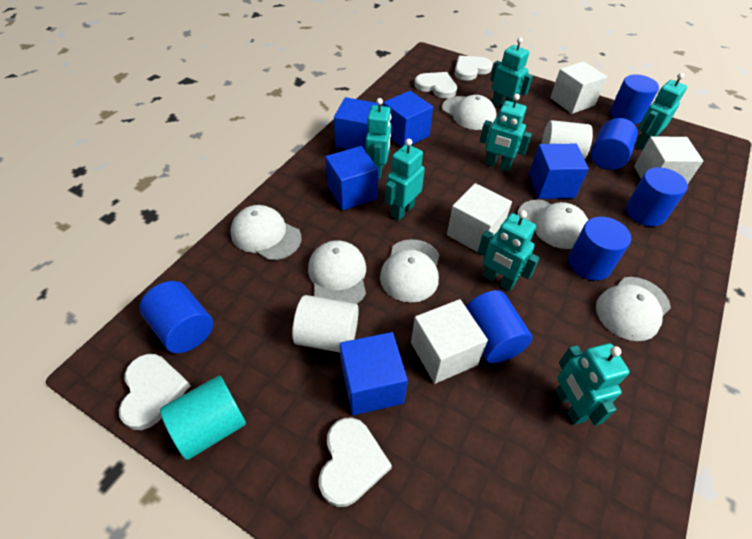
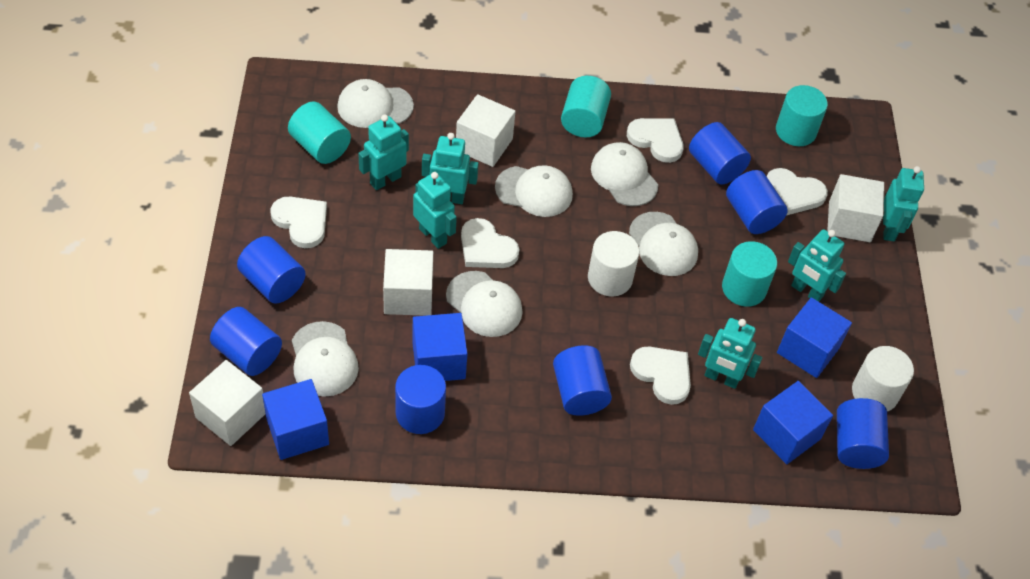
blue cube: [325,146,379,210] [334,97,378,151] [340,332,408,415] [383,91,433,147] [529,144,589,199] = 5 -> [262,379,329,460] [412,313,468,381] [753,381,833,464] [777,297,852,378] = 4
blue cylinder: [139,281,213,353] [465,290,533,363] [568,217,631,281] [591,118,638,170] [610,74,659,124] [626,167,688,226] = 6 -> [210,307,282,376] [237,236,306,304] [395,365,446,434] [553,345,612,416] [689,122,751,185] [726,170,788,234] [837,398,889,469] = 7
turquoise cylinder: [160,376,246,460] = 1 -> [288,102,351,164] [561,76,611,137] [722,241,777,307] [776,85,828,146] = 4
turquoise robot: [366,98,391,179] [385,139,425,221] [478,210,540,291] [480,94,532,171] [490,37,533,107] [556,343,630,425] [635,73,687,150] = 7 -> [358,114,409,190] [413,172,457,249] [422,133,479,204] [698,318,762,389] [788,229,846,302] [883,166,924,241] = 6
white heart: [119,354,190,430] [319,418,392,507] [414,72,457,98] [455,56,493,80] = 4 -> [271,196,327,248] [461,218,519,268] [627,118,684,163] [630,347,691,405] [767,168,828,215] = 5

